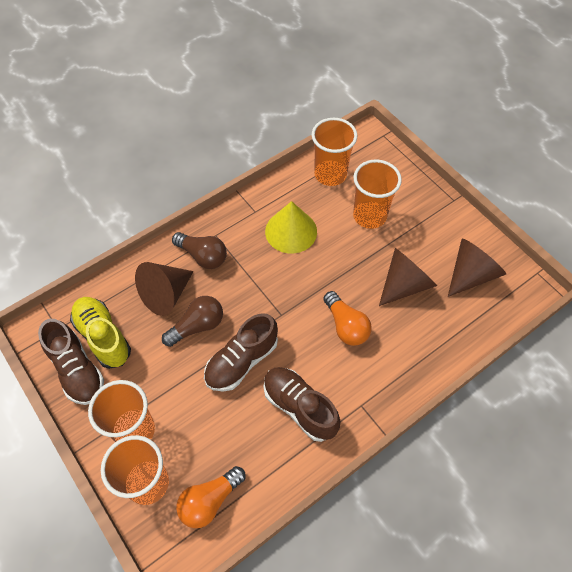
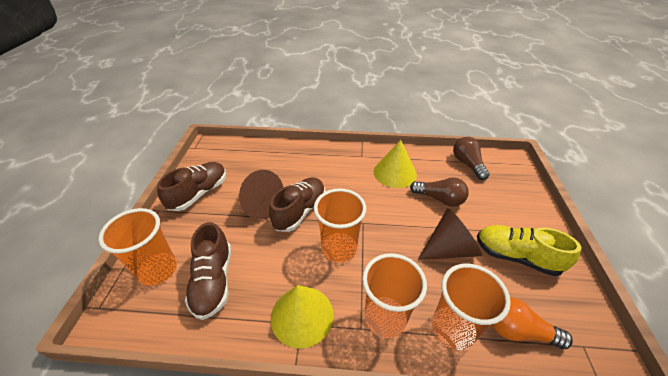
brown cone: [135,262,194,316] [379,248,437,306] [448,239,506,297] = 3 -> [239,170,284,220] [418,208,482,260] = 2
orange light bulb: [176,466,245,528] [324,291,372,346] = 2 -> [492,298,573,349] = 1
yellow cone: [265,201,317,253] = 1 -> [271,285,334,349] [374,140,417,188] = 2

